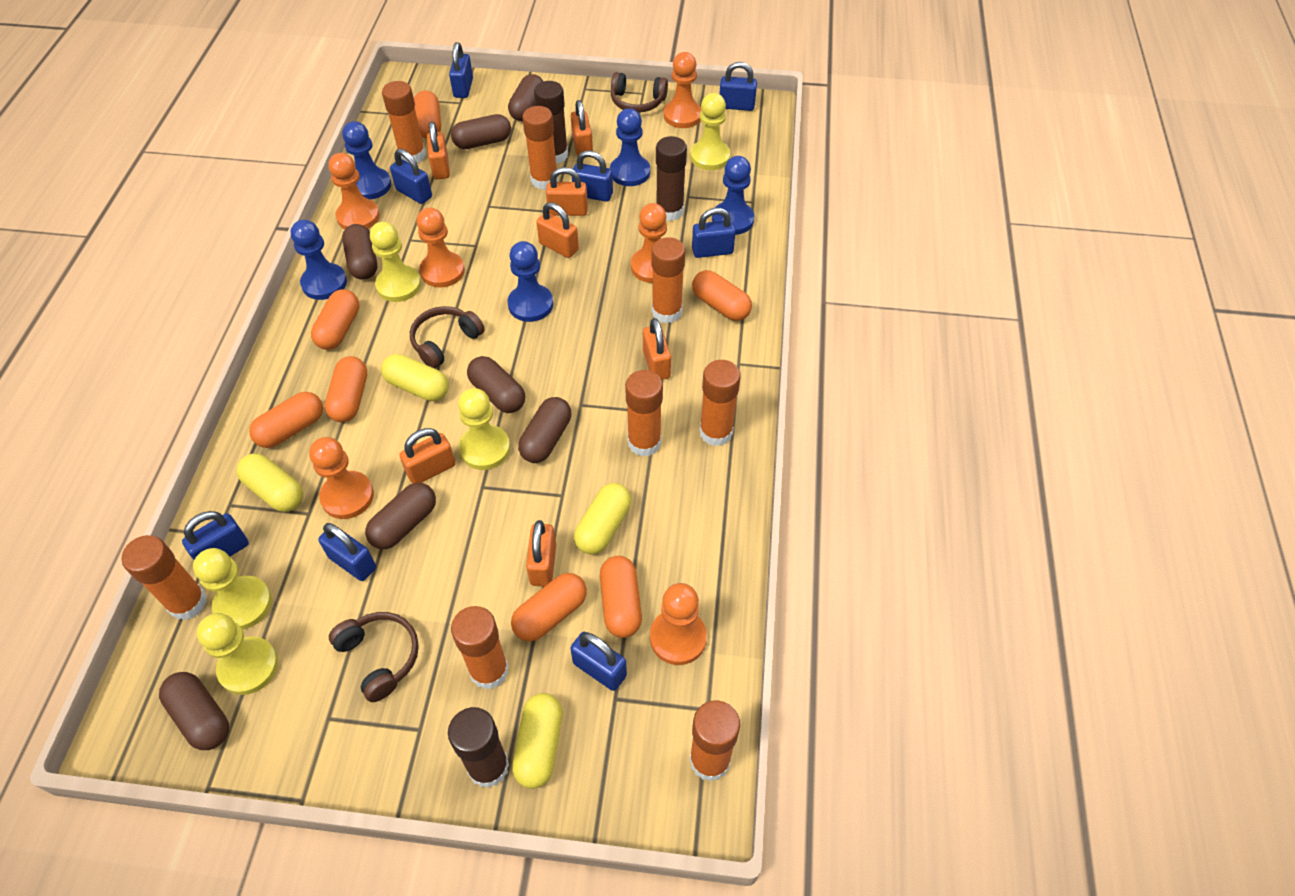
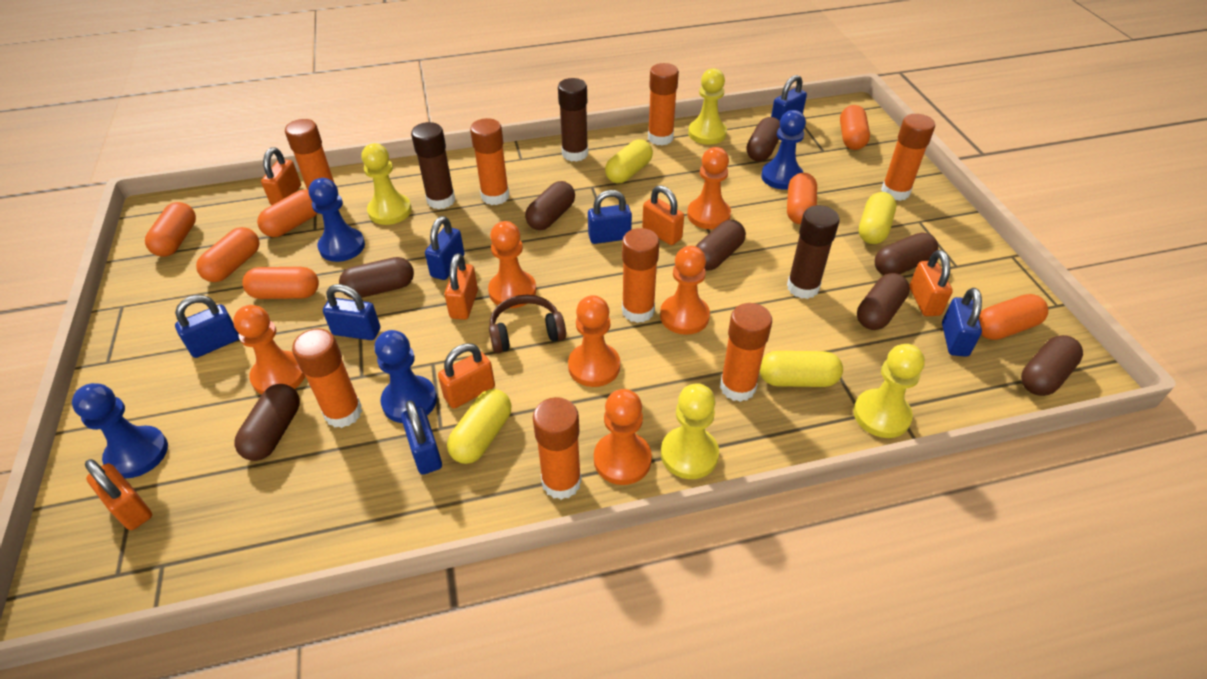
blue padlock: [182,511,249,560] [318,523,376,581] [390,149,432,204] [449,42,473,98] [570,632,627,691] [572,151,613,202] [692,208,736,258] [719,62,757,111] = 8 -> [175,295,239,358] [323,284,380,340] [401,400,442,475] [425,216,465,280] [588,190,632,244] [771,75,807,121] [942,288,982,357] = 7
blue pawn: [291,220,347,300] [342,121,391,199] [508,241,553,322] [610,108,650,186] [712,156,754,235] = 5 -> [72,383,168,479] [308,178,365,262] [374,330,437,423] [761,110,806,190] = 4
brown capsule: [159,672,229,750] [342,224,377,280] [365,483,436,549] [451,114,511,149] [467,356,525,413] [508,74,543,121] [518,397,571,463] = 7 -> [234,384,300,461] [339,257,414,298] [525,181,575,230] [696,220,746,271] [746,117,780,161] [857,273,910,330] [875,232,938,275] [1021,335,1083,396] = 8
brown headphones: [329,612,419,702] [410,306,485,369] [611,72,668,113] = 3 -> [489,295,566,353] = 1
orange padlock: [400,428,455,484] [427,121,450,180] [526,520,556,586] [536,202,579,258] [546,167,588,216] [570,100,593,156] [643,318,671,380] = 7 -> [85,459,152,530] [261,147,301,205] [438,344,495,409] [444,253,478,320] [642,185,684,245] [909,250,953,316] = 6
yellow pawn: [193,548,272,630] [197,613,278,695] [370,222,421,302] [458,388,510,470] [690,93,730,170] = 5 -> [361,143,412,225] [661,383,719,479] [688,68,727,145] [853,344,925,438] = 4

